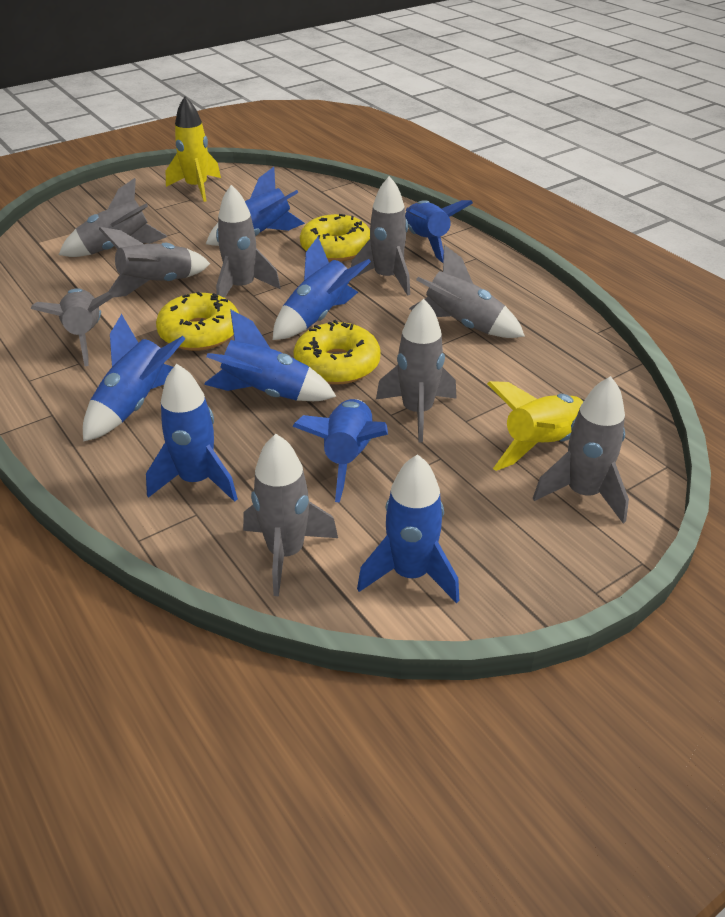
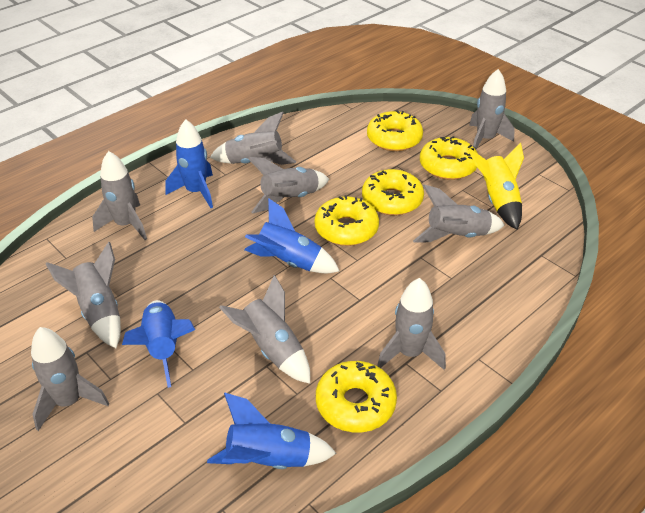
blue rocket: [83,314,186,442] [146,364,238,502] [204,310,337,401] [206,167,305,246] [273,237,371,340] [293,399,388,502] [357,454,459,604] [405,200,473,263] = 8 -> [122,300,195,388] [165,119,213,208] [207,393,336,469] [244,198,339,273] = 4
yellow donut: [156,292,239,351] [293,320,381,385] [300,214,370,262] = 3 -> [314,195,379,246] [316,361,397,432] [362,169,424,215] [367,110,423,151] [420,136,478,180] = 5
yellow rocket: [166,96,221,202] [487,381,584,471] = 2 -> [469,142,524,230] = 1

